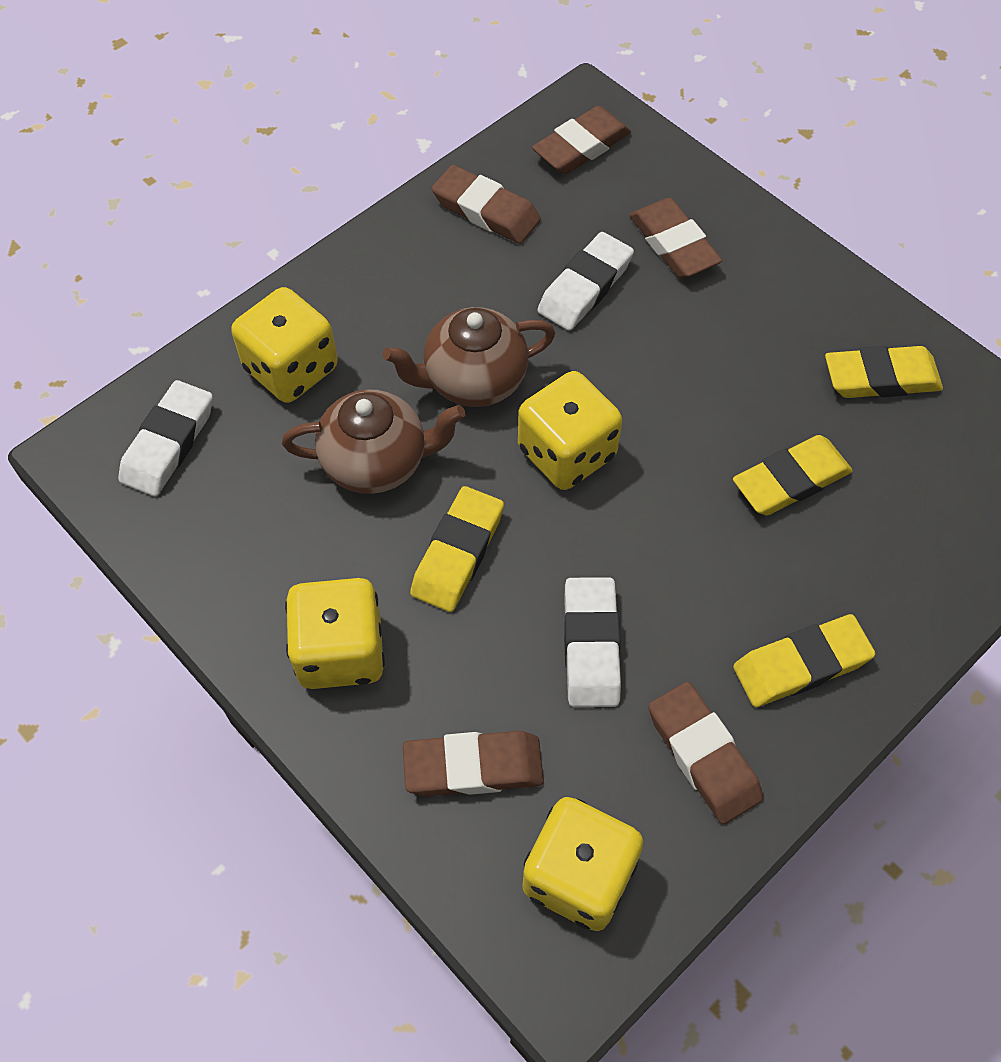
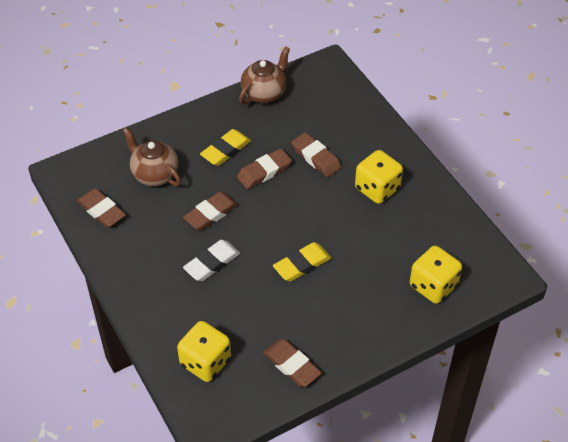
white eraser: [118,380,213,496] [537,232,634,331] [564,577,621,707] = 3 -> [183,240,240,281] = 1
yellow dice: [231,287,338,403] [285,578,385,689] [518,371,622,490] [522,797,643,931] = 4 -> [177,321,231,382] [355,150,403,204] [410,246,462,304] = 3
yellow eraser: [410,486,504,612] [733,435,853,515] [733,614,875,707] [825,346,943,398] = 4 -> [200,129,251,166] [273,242,331,282] = 2

